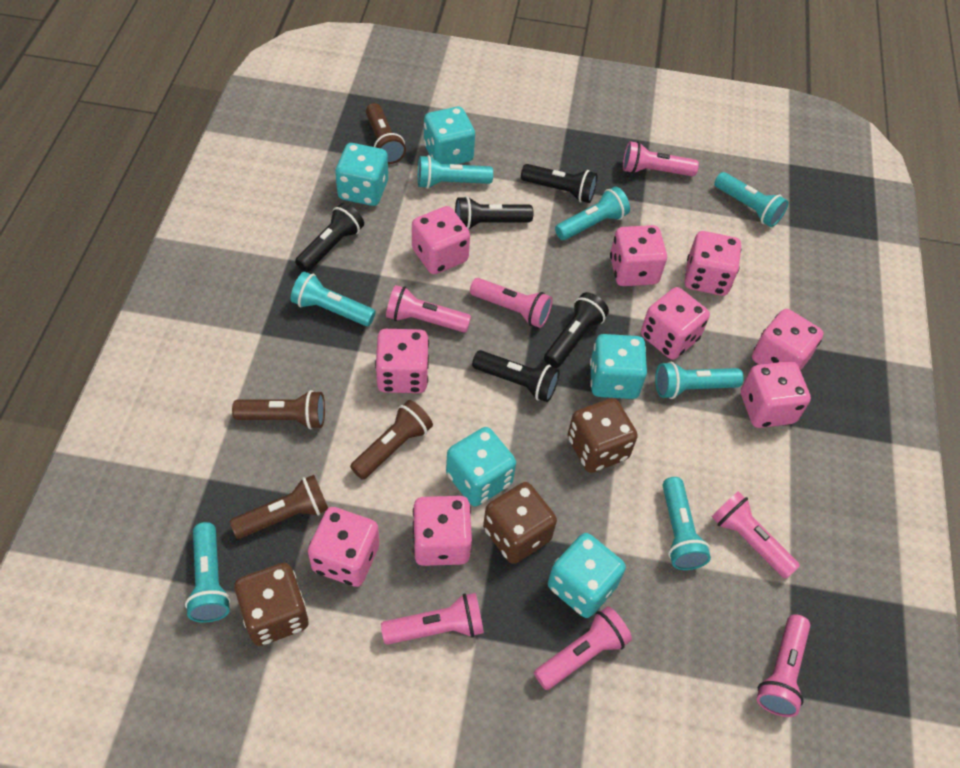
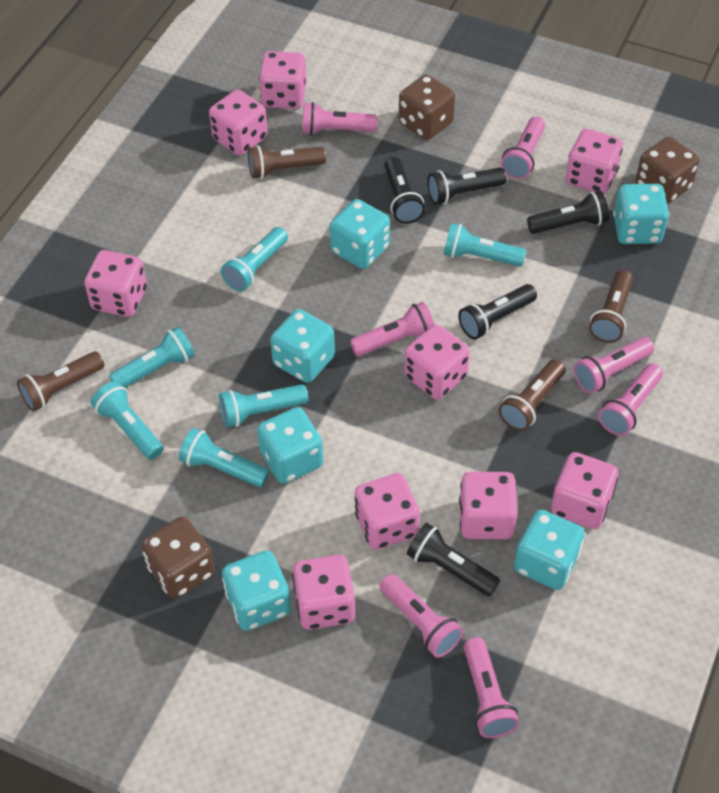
turquoise dice: [335,143,388,206] [424,107,475,164] [446,427,516,506] [548,533,626,618] [590,334,647,399] = 5 -> [222,550,291,631] [257,407,323,484] [270,309,335,383] [330,199,390,269] [514,510,585,590] [613,184,669,244] = 6
turquoise flashlight: [185,522,231,623] [291,271,376,326] [418,155,493,189] [555,187,630,240] [655,362,744,399] [662,477,711,570] [714,172,789,227] = 7 -> [91,381,163,460] [109,326,195,388] [179,428,270,487] [219,384,308,428] [221,227,288,292] [443,223,526,267] = 6

